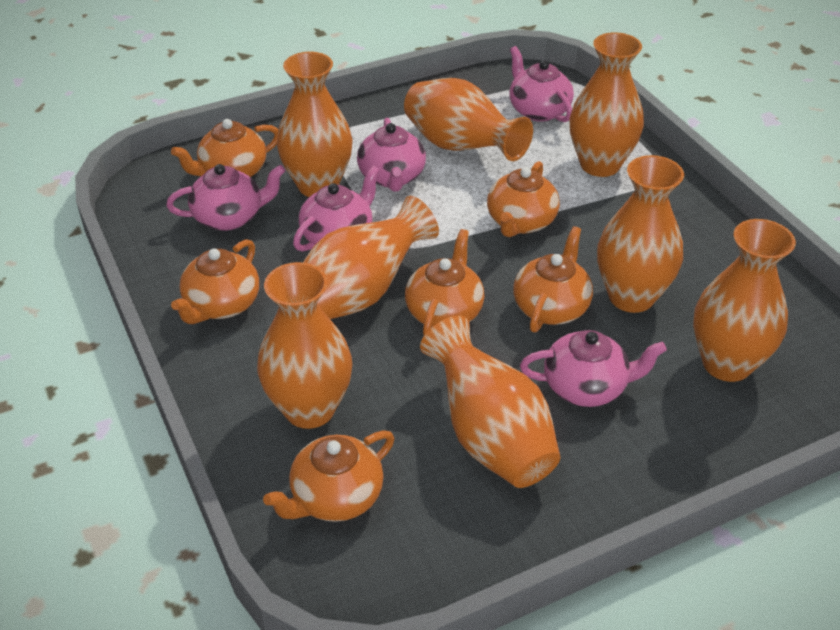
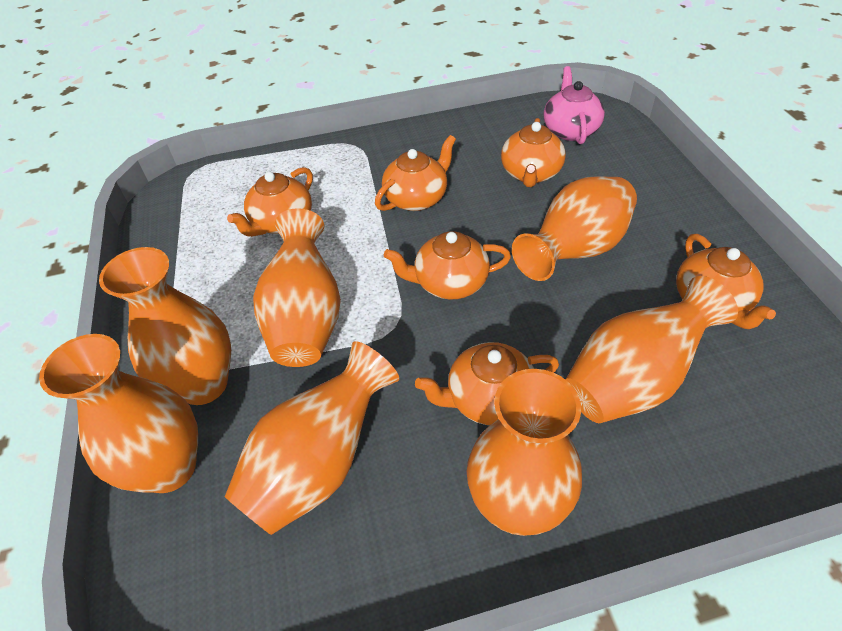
orange vase: [257,262,352,429] [277,52,352,197] [303,196,439,319] [404,78,533,161] [420,316,560,488] [569,32,644,177] [597,155,684,313] [693,219,796,382] = 8 -> [39,334,198,493] [99,247,231,405] [225,341,399,535] [253,208,341,367] [467,369,582,536] [512,176,637,281] [565,276,738,423] = 7
pink teapot: [166,164,285,231] [293,166,380,252] [357,118,426,192] [510,46,574,122] [520,330,667,407] = 5 -> [544,66,605,144] = 1

